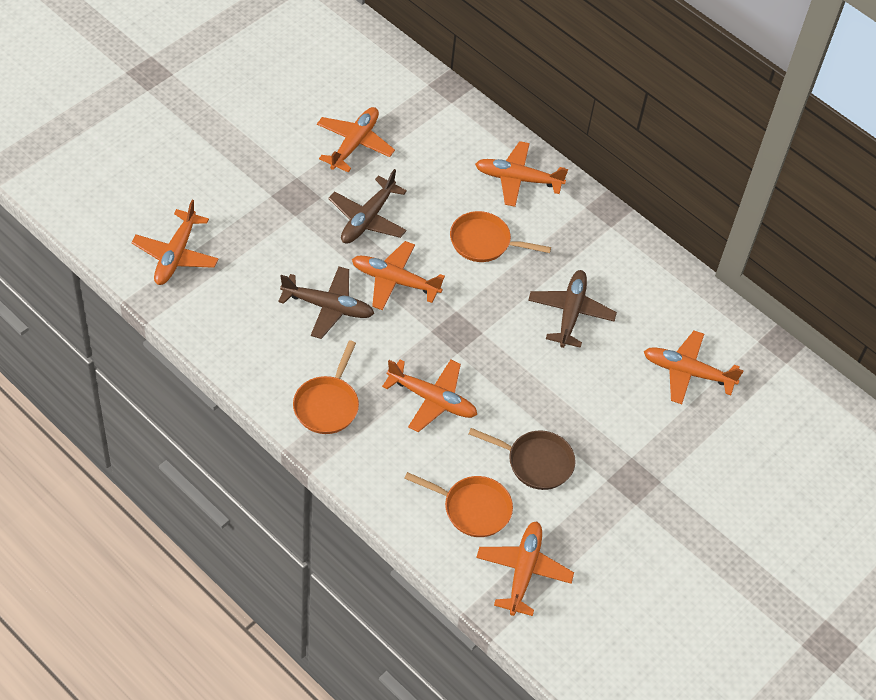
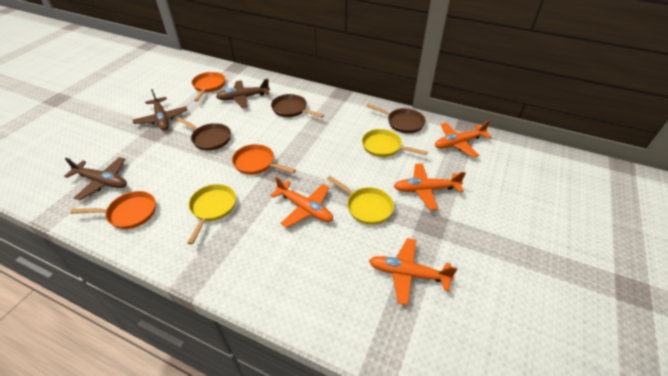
brown pan: [468,428,576,490] = 1 -> [176,117,231,151] [271,94,324,118] [366,104,426,134] = 3
orange plane: [131,200,219,285] [317,107,395,173] [352,241,445,310] [382,359,477,432] [475,141,568,207] [476,521,574,616] [644,331,744,404] = 7 -> [270,177,333,228] [369,238,457,305] [394,163,466,210] [435,120,491,158] = 4
yellow pan: none = 0 -> [187,184,236,245] [327,176,394,225] [362,129,428,157] = 3

